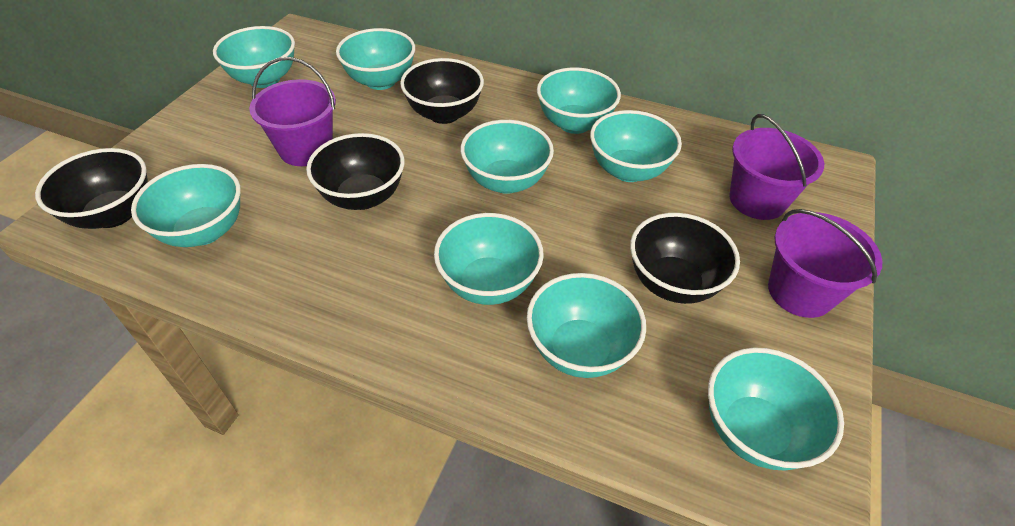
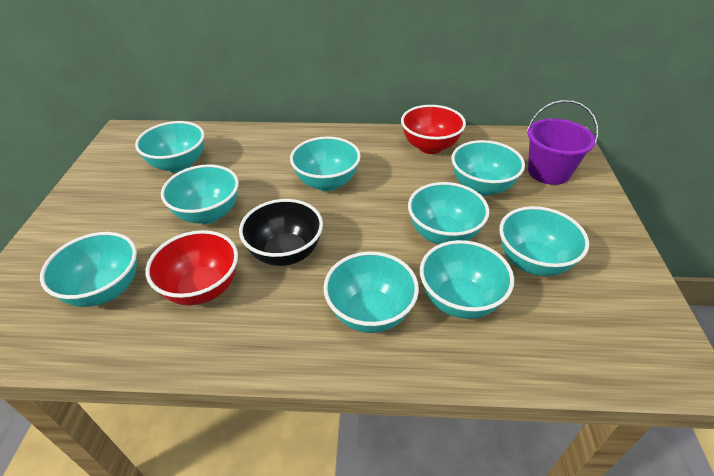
black bowl: [35,148,148,229] [306,133,404,210] [400,58,484,124] [630,213,740,304] = 4 -> [239,199,323,266] = 1
purple bucket: [249,57,336,166] [729,114,824,220] [768,209,882,318] = 3 -> [527,100,598,185] = 1
red bowl: none = 0 -> [146,230,238,305] [401,105,466,154] = 2

